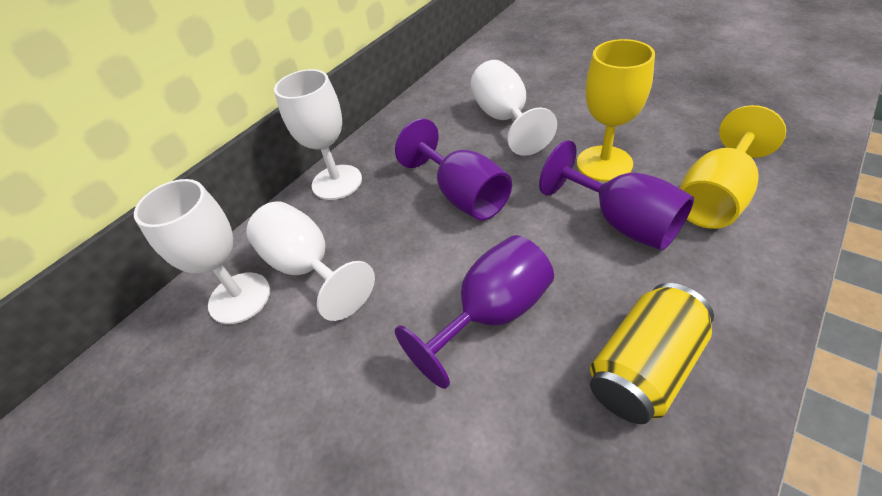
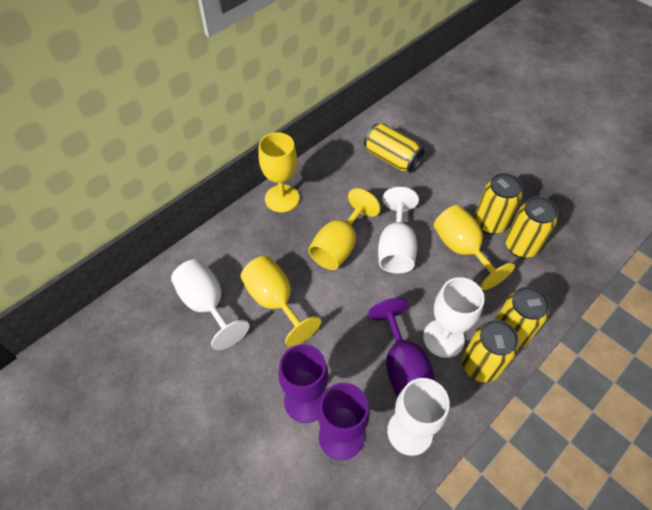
yellow can: [590,283,714,424] = 1 -> [364,123,425,173] [462,320,519,383] [474,173,522,234] [495,287,550,349] [505,196,558,258] = 5
yellow goblet: [577,39,655,182] [680,105,786,229] = 2 -> [241,256,321,347] [258,132,300,212] [308,188,381,270] [434,205,515,290] = 4

